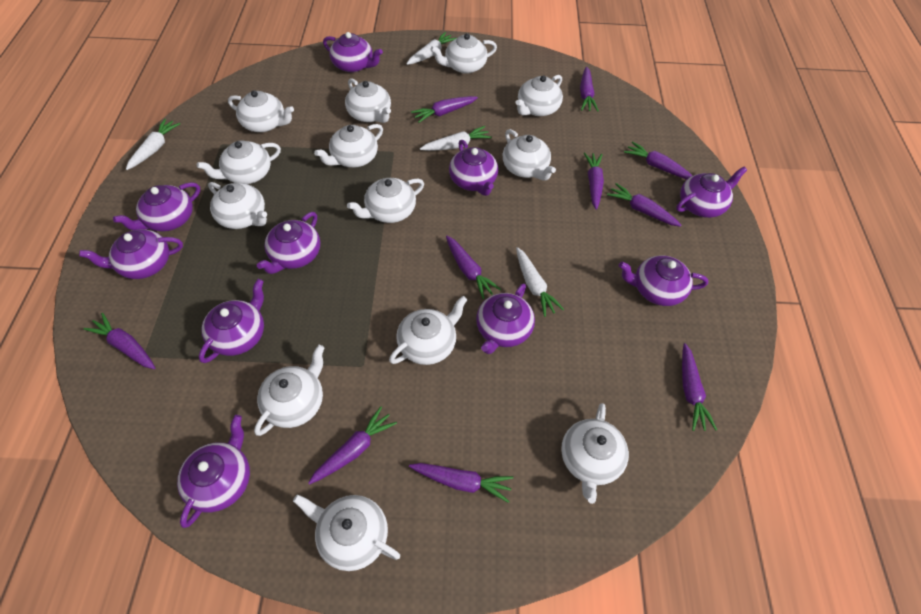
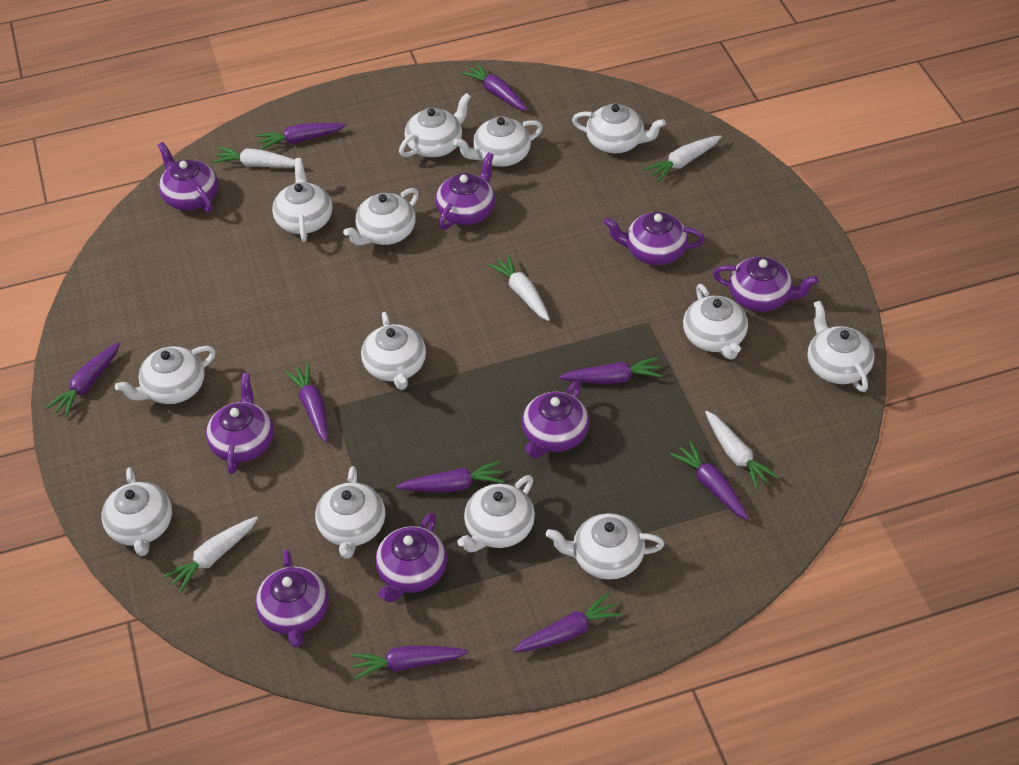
purple carrot: [83,313,155,369] [308,406,397,485] [409,463,513,503] [411,96,478,123] [446,236,501,299] [580,67,599,112] [584,153,604,210] [607,183,682,227] [624,141,693,179] [682,343,717,431] = 10 -> [46,342,120,417] [257,123,346,150] [285,363,328,443] [351,646,468,680] [396,461,505,492] [462,63,527,111] [513,593,622,652] [559,357,662,384] [670,441,749,520] = 9
purple teapot: [79,229,183,279] [113,182,200,231] [177,415,250,528] [199,279,264,363] [257,212,320,274] [323,32,383,73] [449,140,498,196] [476,283,535,354] [619,256,708,306] [676,166,747,218] = 10 -> [158,142,218,212] [206,373,274,474] [255,550,329,647] [375,513,447,603] [435,152,495,230] [522,381,589,459] [603,212,705,265] [713,257,818,312] = 8
white carrot: [126,119,180,170] [406,32,457,65] [420,126,492,151] [516,247,564,317] = 4 -> [163,516,258,593] [212,147,295,168] [488,254,550,321] [644,135,722,182] [705,411,779,490] = 5

